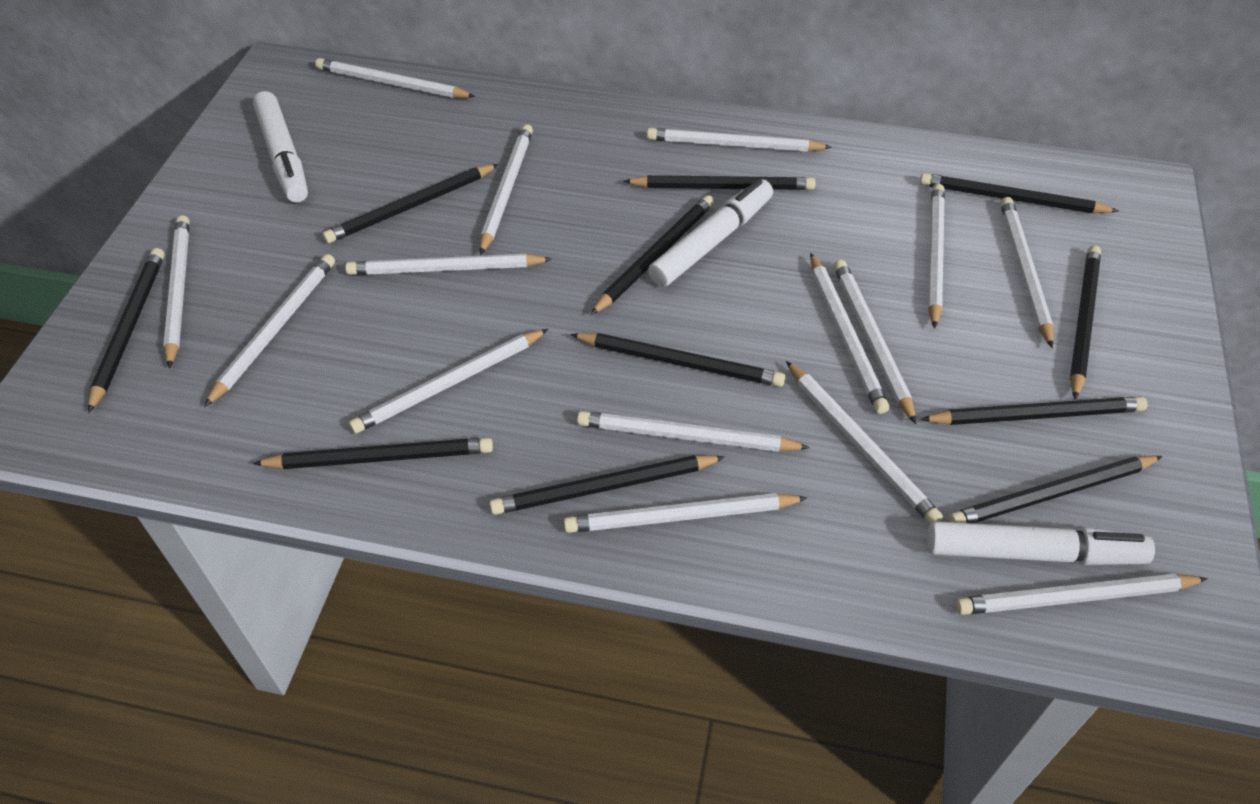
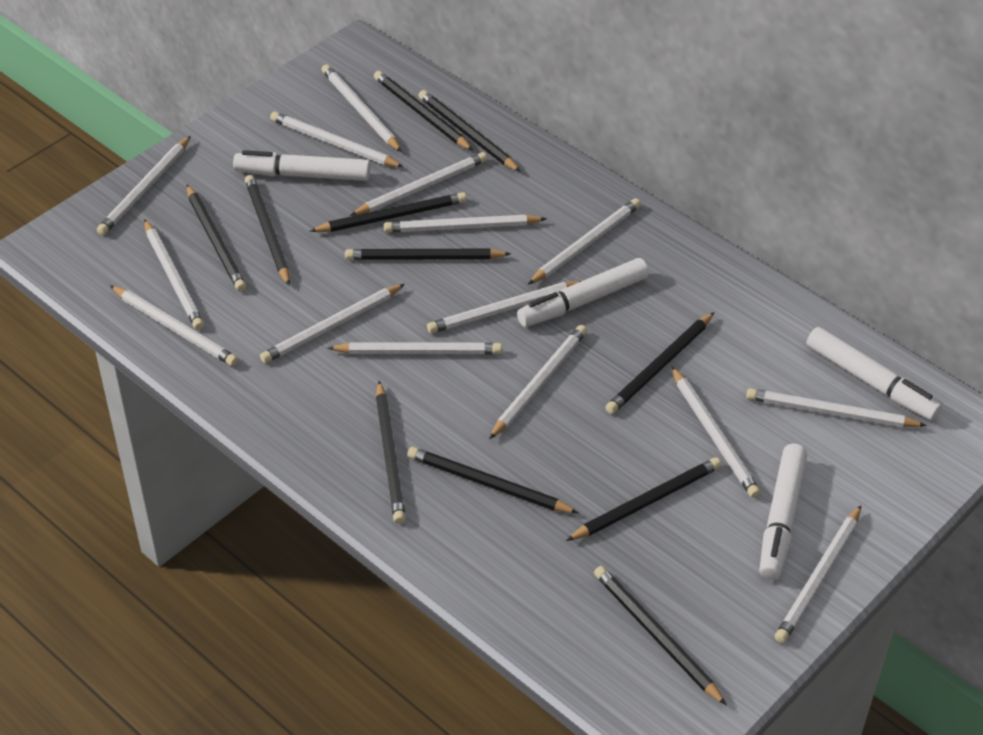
white marker: [253,91,308,202] [648,179,773,287] [927,521,1155,565] = 3 -> [233,150,370,181] [517,258,649,327] [759,444,807,580] [806,327,942,421] = 4

